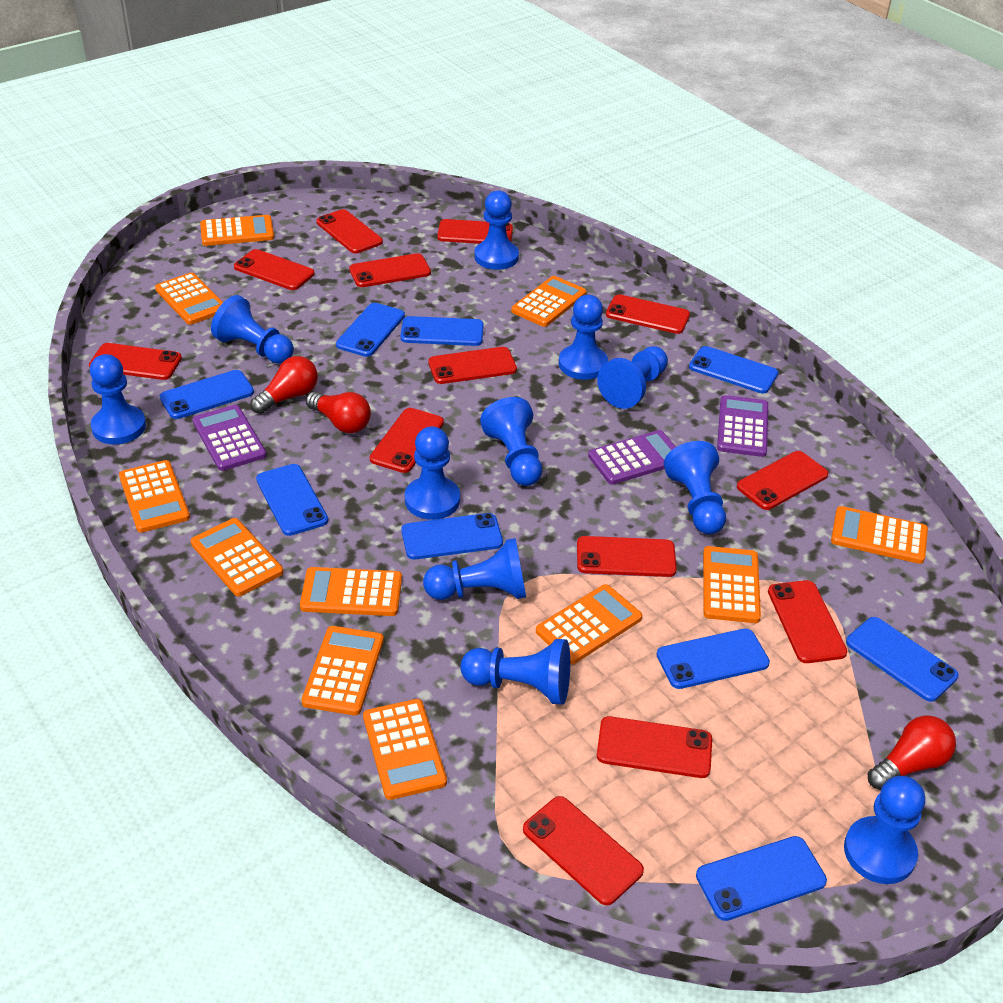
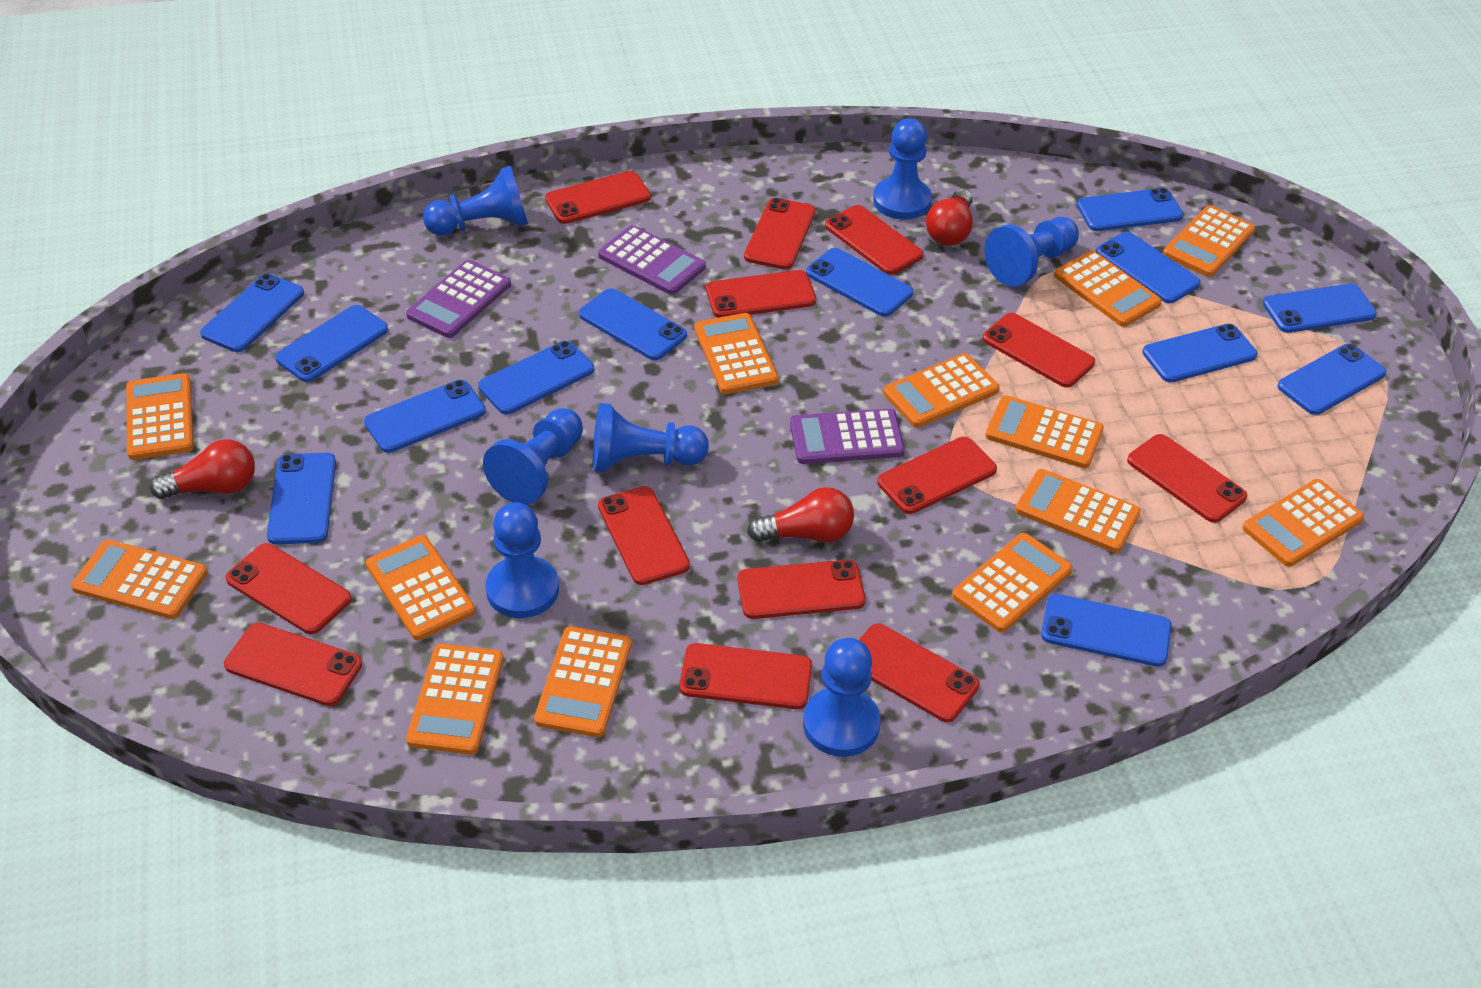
blue pawn: [90,354,146,445] [211,295,294,364] [405,426,460,520] [423,538,526,600] [460,639,570,705] [475,191,519,270] [480,397,542,486] [559,295,608,380] [597,346,668,409] [664,441,726,534] [844,776,925,884] = 11 -> [423,166,528,236] [483,408,583,505] [485,502,559,618] [593,403,709,472] [803,638,881,757] [873,118,932,220] [984,217,1079,287] = 7
blue phone: [160,370,254,419] [256,464,328,536] [336,303,405,357] [400,316,484,346] [401,513,503,560] [656,629,770,689] [689,346,778,393] [696,836,827,921] [846,617,958,702] = 9 -> [200,273,304,352] [267,453,336,545] [275,305,388,382] [364,380,486,453] [478,341,594,414] [579,288,687,360] [806,248,913,317] [1041,594,1172,667] [1077,188,1183,231] [1096,232,1201,303] [1142,324,1258,383] [1263,283,1377,333] [1277,344,1386,415] = 13
orange calculator: [119,460,190,533] [155,273,223,325] [191,518,283,596] [200,215,274,246] [300,567,402,616] [302,626,384,715] [363,699,447,800] [511,276,586,327] [536,584,642,664] [703,546,761,623] [831,506,928,564] = 11 -> [71,540,208,619] [126,373,194,460] [366,535,476,640] [406,644,504,755] [534,626,632,737] [694,313,778,394] [883,353,1000,428] [952,533,1073,632] [985,395,1104,469] [1015,469,1141,553] [1054,251,1162,327] [1163,206,1255,277] [1243,479,1364,567] = 13

